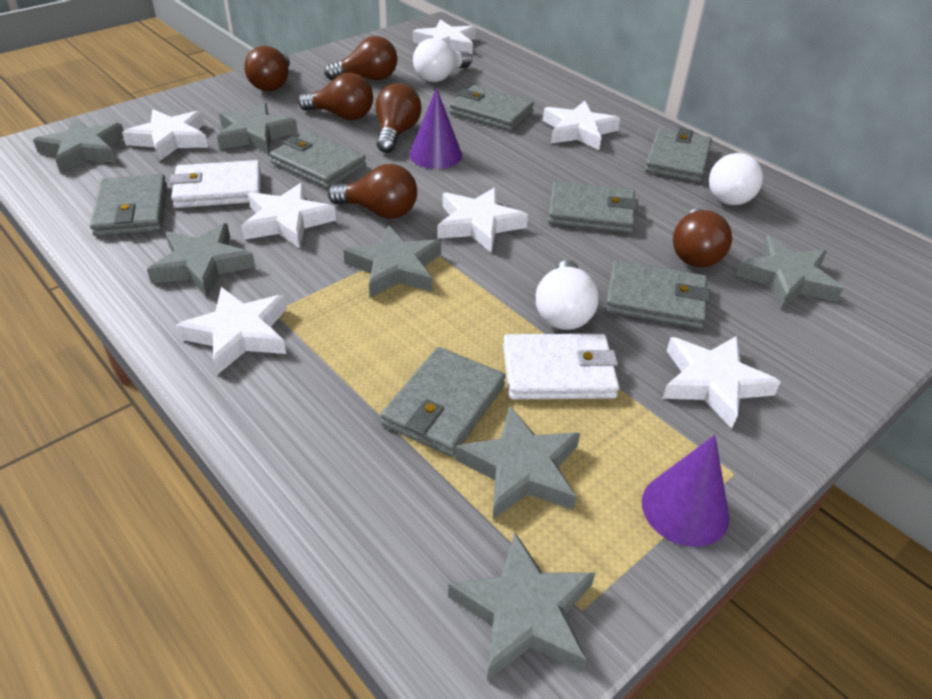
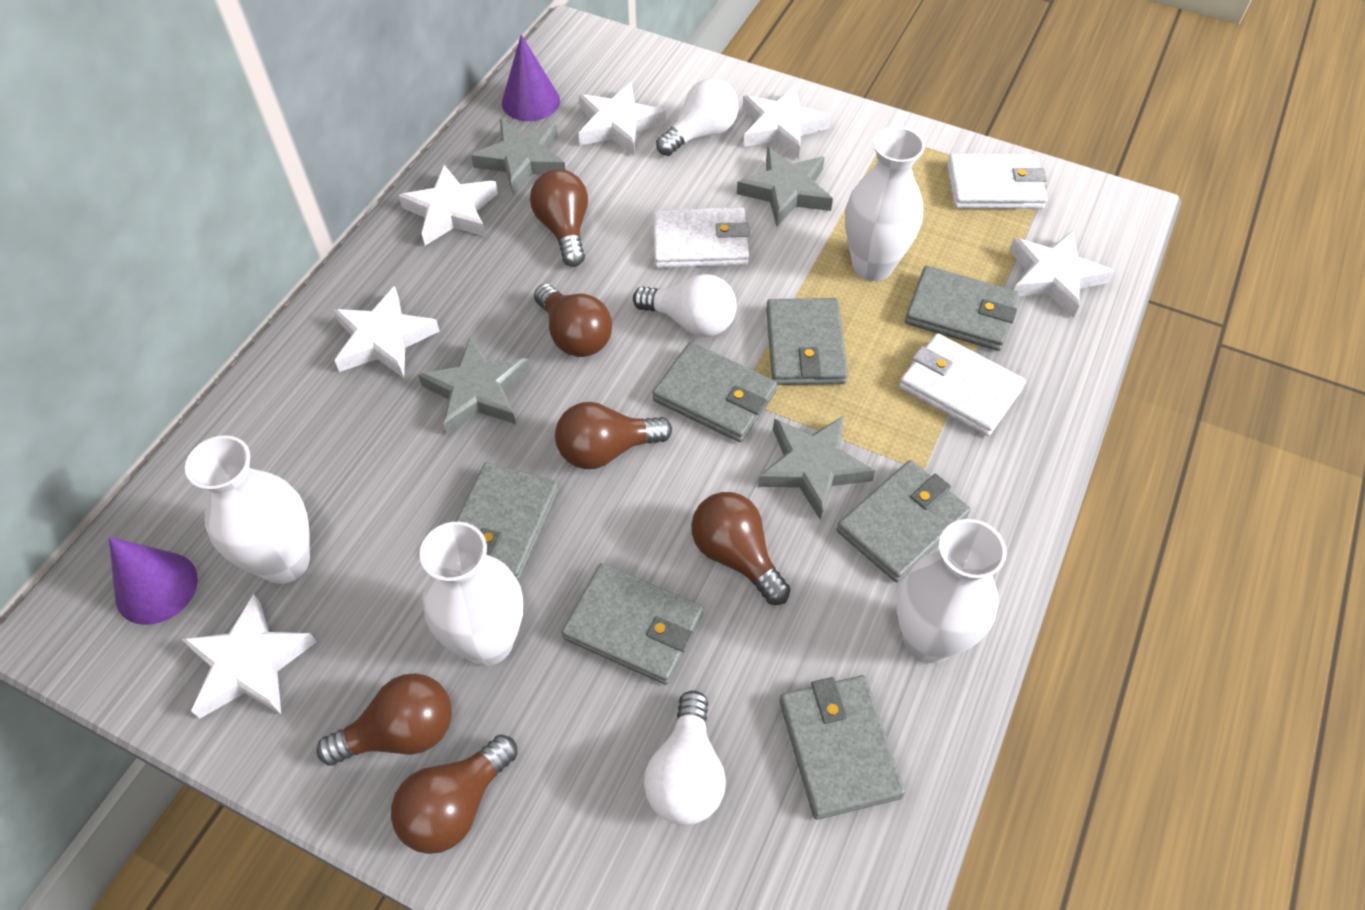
grey star: [33,118,124,173] [147,223,255,297] [217,103,298,154] [343,225,441,298] [448,532,596,680] [455,405,580,519] [736,236,843,309] = 7 -> [418,337,530,435] [471,119,565,195] [737,147,833,227] [758,416,875,520] = 4
white star: [122,109,208,161] [175,287,287,375] [241,183,336,249] [413,20,476,54] [437,187,528,253] [543,101,620,150] [662,336,781,429] = 7 -> [181,594,317,719] [333,286,440,378] [398,165,498,246] [579,82,666,155] [742,85,831,159] [1010,230,1114,318] = 6
white vase: none = 0 -> [185,435,310,584] [420,522,523,666] [845,127,925,281] [897,519,1007,663] = 4
white wallet: [170,160,261,208] [503,334,619,400] = 2 -> [653,207,750,268] [899,333,1026,436] [947,153,1048,209] = 3

